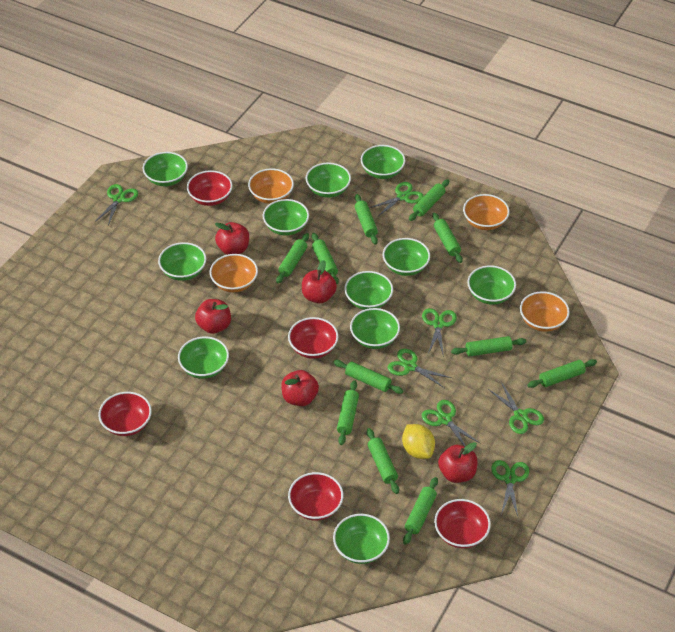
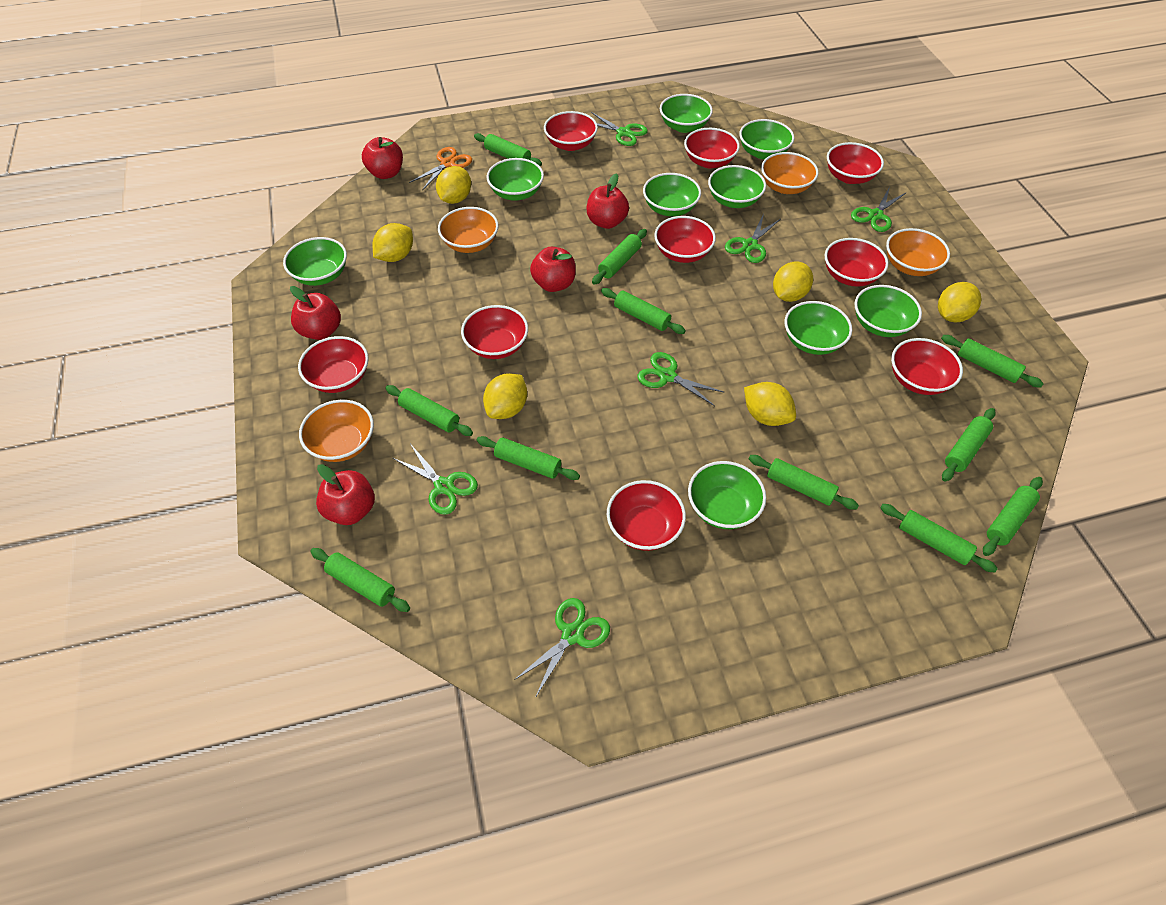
green bowl: [143,152,188,186] [158,242,206,281] [178,336,229,379] [263,199,309,236] [306,163,351,198] [333,514,390,564] [344,271,393,310] [350,308,400,349] [361,145,405,179] [383,238,430,276] [467,265,516,305] = 11 -> [283,237,347,286] [486,158,544,201] [643,173,701,216] [660,94,713,133] [688,461,766,529] [708,165,766,208] [739,119,794,159] [785,301,852,355] [854,285,922,337] = 9
green scissors: [95,184,138,226] [369,182,424,217] [388,349,452,388] [422,308,457,357] [422,400,481,446] [488,382,544,434] [491,460,529,516] = 7 -> [393,445,478,515] [514,598,610,698] [591,112,648,146] [637,352,725,406] [725,214,780,263] [851,187,907,232] = 6
orange scissors: none = 0 -> [409,147,472,190] = 1
red bowl: [98,392,152,436] [187,170,233,206] [288,317,338,359] [288,472,343,521] [434,499,491,548] = 5 -> [298,336,369,393] [461,305,528,359] [544,111,598,151] [607,480,686,551] [654,216,716,263] [684,128,740,168] [825,238,888,287] [827,142,884,184] [891,338,963,395] = 9
yellow lemon: [402,424,435,459] = 1 -> [373,223,413,262] [436,166,471,204] [483,373,527,419] [744,382,796,426] [773,261,813,302] [938,282,982,323] = 6

